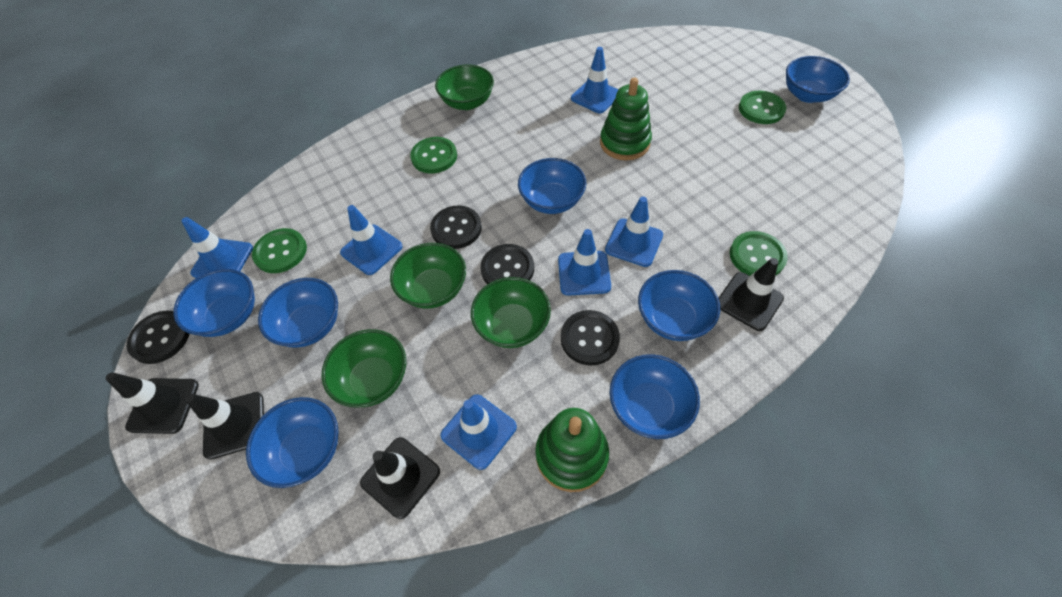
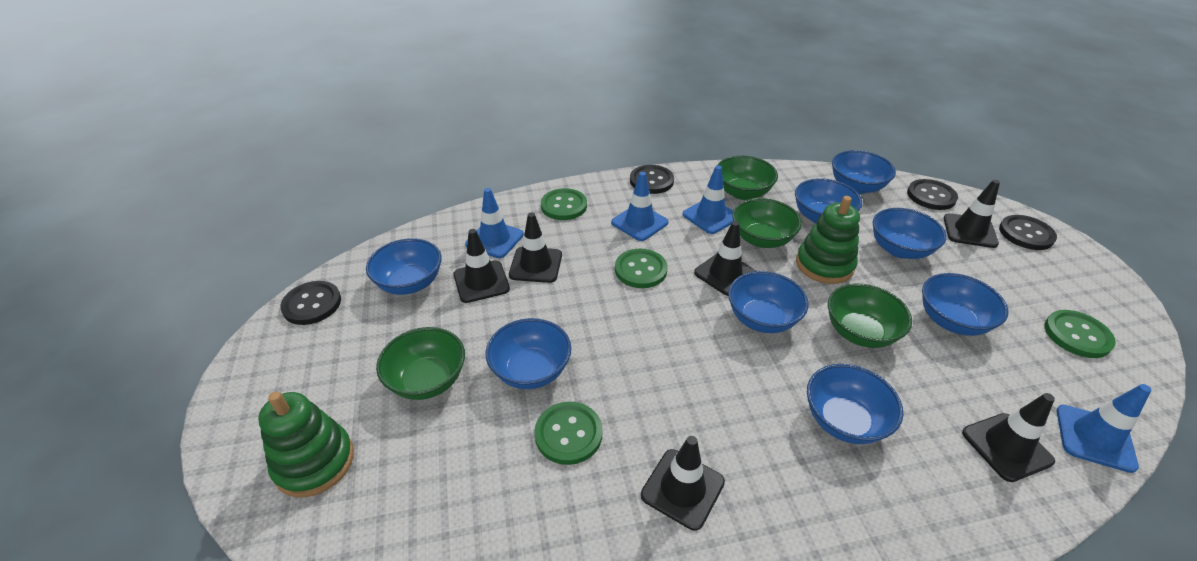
black traffic cone: [106,372,199,434] [185,392,264,460] [360,437,440,519] [719,258,784,331] = 4 -> [453,229,510,303] [509,212,562,283] [641,436,725,531] [694,221,756,296] [944,180,1000,248] [962,393,1055,482] = 6
blue bowl: [173,269,255,337] [246,397,339,488] [258,278,338,348] [518,158,586,214] [610,354,700,439] [638,270,720,341] [786,56,850,103] = 7 -> [366,238,442,295] [486,318,571,389] [728,271,808,333] [795,178,862,223] [807,364,903,444] [832,150,896,194] [873,208,947,259] [922,273,1008,336] = 8
blue traffic cone: [181,217,253,278] [340,205,403,275] [441,394,517,470] [558,229,611,296] [571,47,619,113] [605,197,663,267] = 6 -> [465,188,524,258] [611,172,668,241] [682,165,733,234] [1057,384,1151,473] = 4

